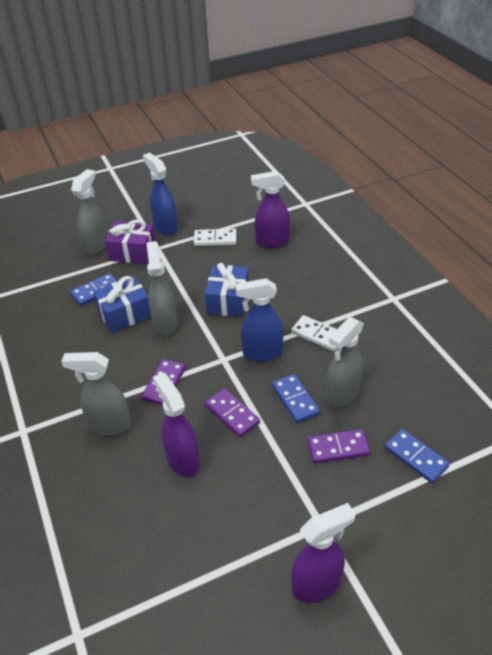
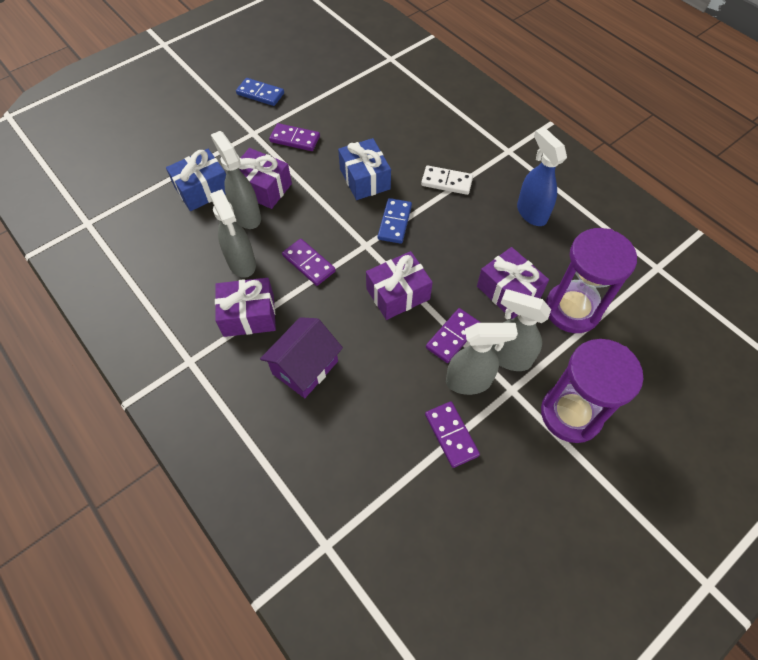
blue domino: [70,273,118,306] [272,374,320,423] [385,429,450,483] = 3 -> [236,78,284,106] [378,198,412,244] = 2
blue spray bottle: [143,153,178,235] [235,278,283,362] = 2 -> [517,127,567,226] = 1
purple domino: [141,359,186,405] [205,388,260,437] [307,429,370,463] = 3 -> [269,123,320,151] [282,239,336,286] [425,401,480,468] [426,308,481,363] = 4
purple gift: [105,220,156,264] = 1 -> [215,278,276,337] [238,148,292,209] [366,251,433,320] [477,247,549,319] = 4
purple hourglass: none = 0 -> [541,339,643,443] [546,228,637,333] = 2
purple house: none = 0 -> [260,317,343,398] = 1
purple spray bottle: [153,372,200,477] [251,171,290,248] [291,503,355,603] = 3 -> none = 0
white domino: [194,229,237,246] [291,315,337,351] = 2 -> [421,166,473,195] = 1

